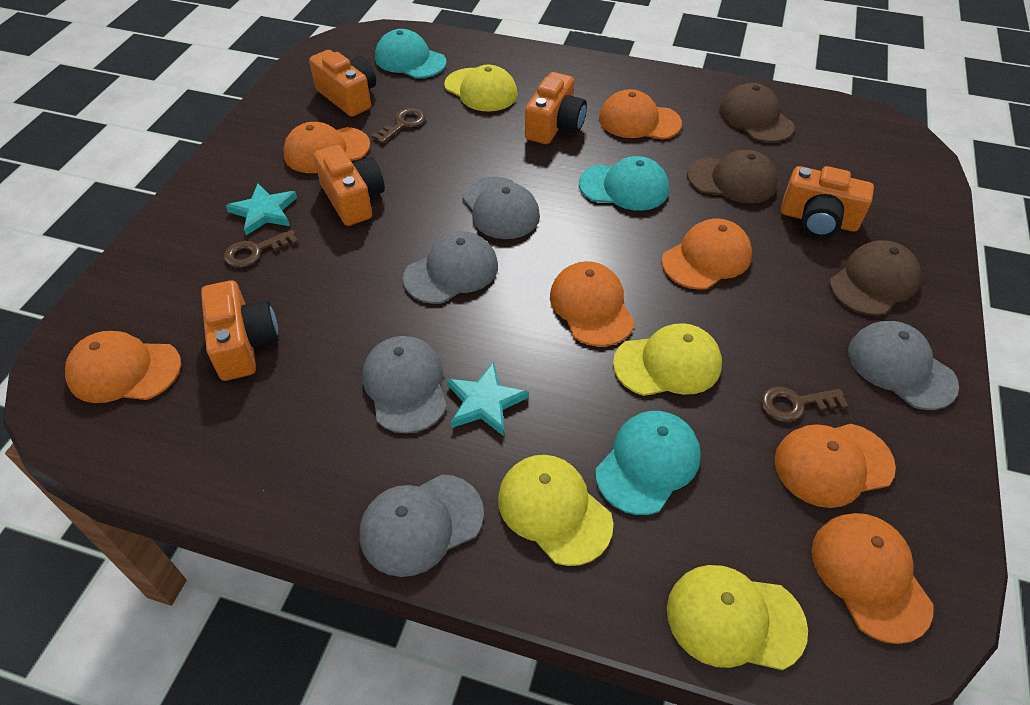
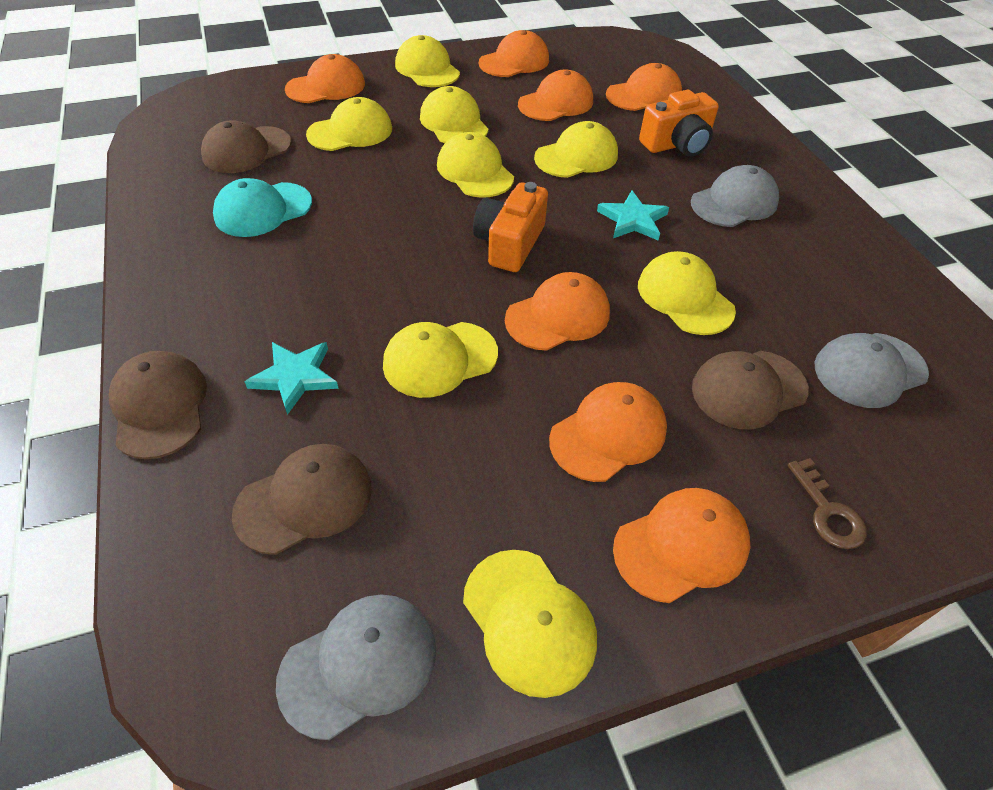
brown cap: [687,150,778,203] [719,83,795,143] [830,240,921,316] = 3 -> [109,351,207,459] [201,120,291,173] [232,444,372,555] [692,351,809,429] = 4
brown key: [224,230,298,268] [371,108,425,144] [761,386,848,422] = 3 -> [788,458,867,549] = 1
grey cap: [359,474,484,577] [362,336,447,434] [403,231,498,304] [462,177,540,239] [848,321,959,410] = 5 -> [276,594,436,740] [691,165,779,227] [815,333,929,408] = 3
orange camera: [201,280,279,381] [309,50,376,117] [314,145,385,226] [525,72,587,144] [781,166,874,238] = 5 -> [473,182,548,272] [639,89,719,157] = 2
turquoise cap: [375,29,446,78] [579,156,669,211] [596,411,701,515] = 3 -> [213,178,312,237] = 1
yellow cap: [444,65,518,112] [498,455,613,566] [613,323,722,396] [667,565,808,670] = 4 -> [306,97,392,151] [383,322,498,398] [395,35,460,87] [420,86,489,143] [437,132,514,198] [463,550,597,698] [534,121,618,178] [638,251,736,335] = 8

